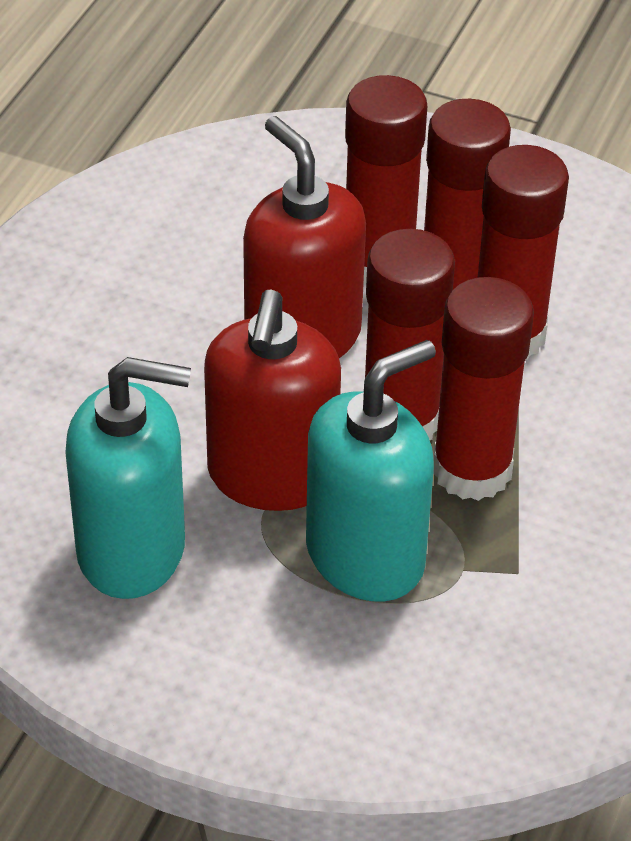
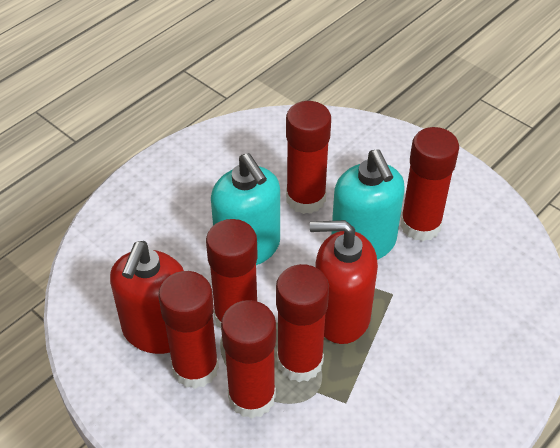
red glue stick: [345,75,427,285] [365,229,455,440] [424,99,511,289] [433,277,534,501] [478,145,569,360] = 5 -> [158,271,219,389] [206,219,258,328] [221,300,276,419] [276,264,329,382] [286,101,331,214] [400,127,459,241] = 6

